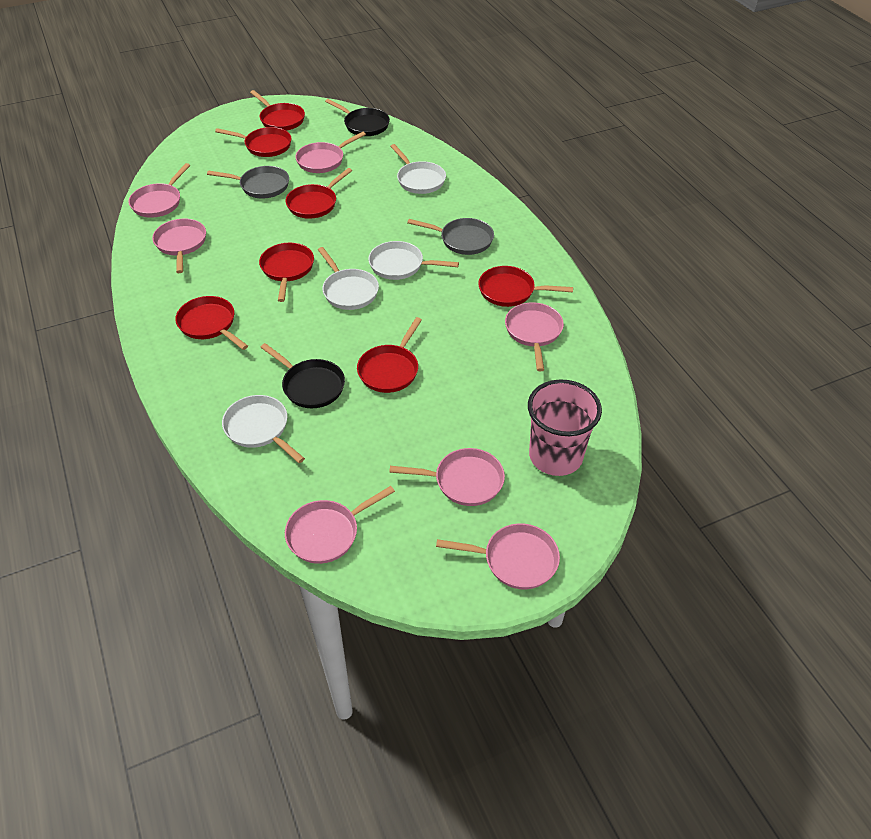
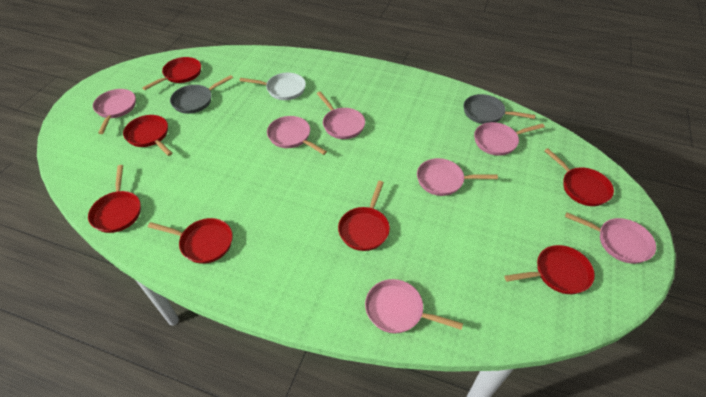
black pan: [260,343,345,408] [325,99,390,136] = 2 -> none = 0
pink cup: [528,379,602,476] = 1 -> none = 0
white pan: [222,395,305,463] [318,247,379,310] [368,241,459,280] [390,144,446,194] = 4 -> [240,73,306,100] = 1

